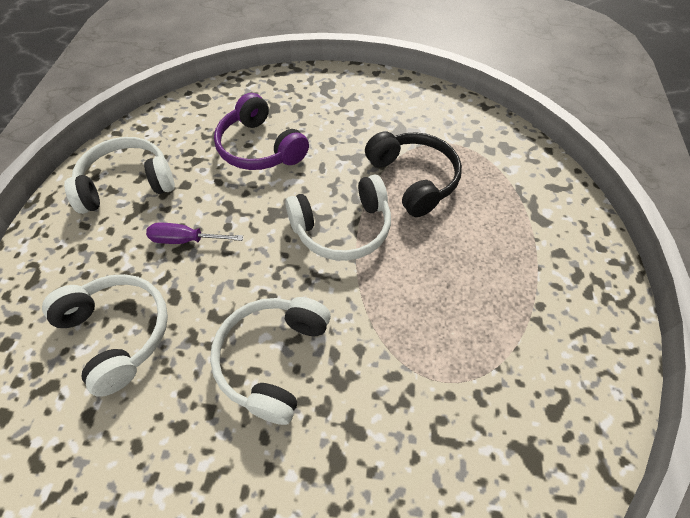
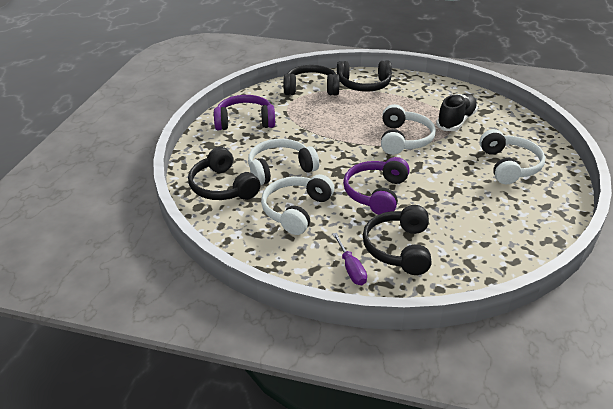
black headphones: [365,131,462,217] = 1 -> [188,147,261,200] [284,65,340,96] [337,61,392,92] [363,205,431,275] = 4
black shoe: none = 0 -> [436,94,478,131] = 1
purple headphones: [214,93,309,170] = 1 -> [214,95,275,130] [343,157,410,215] = 2

